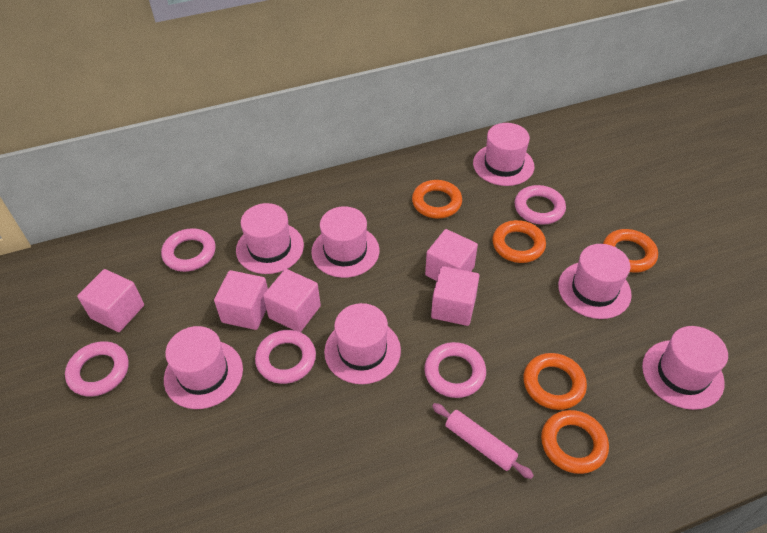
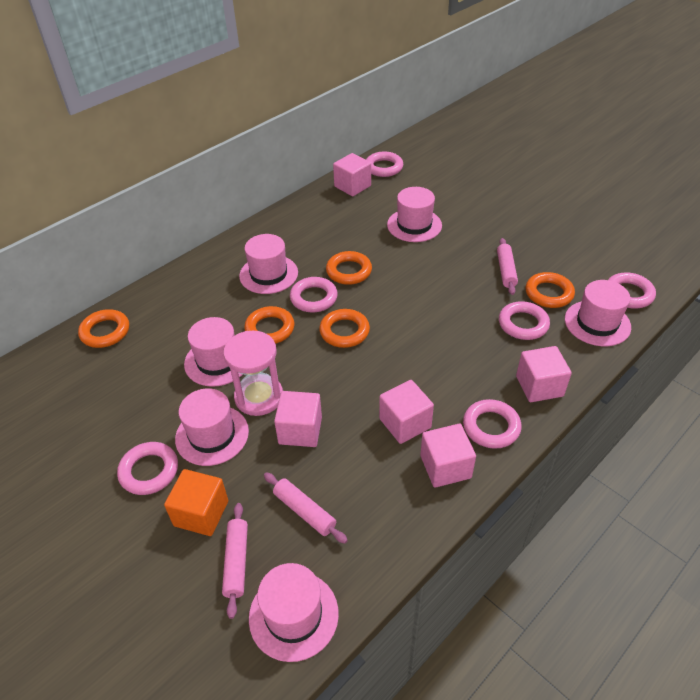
orange cube: none = 0 -> [164,469,228,536] = 1
pink hat: [164,326,243,409] [236,203,304,274] [311,206,379,278] [324,303,401,384] [473,123,534,186] [558,244,632,319] [642,326,728,410] = 7 -> [175,388,249,466] [184,317,243,387] [239,234,298,294] [249,563,339,662] [387,187,442,242] [565,280,631,346] = 6
pink hourglass: none = 0 -> [223,330,283,416] = 1
pink ring: [65,341,129,397] [161,228,216,272] [255,330,316,384] [424,342,486,398] [515,185,566,225] = 5 -> [117,442,178,495] [290,277,338,313] [366,151,403,177] [463,399,522,449] [499,301,550,340] [608,273,656,309] = 6
pink rolling pin: [432,403,534,479] = 1 -> [222,503,248,619] [264,472,348,544] [497,238,518,295] = 3

